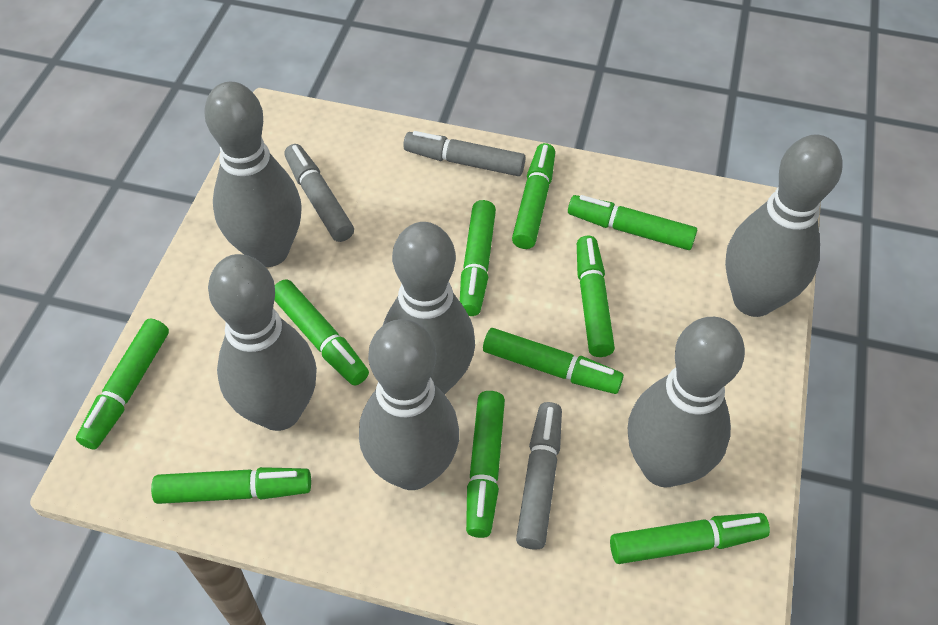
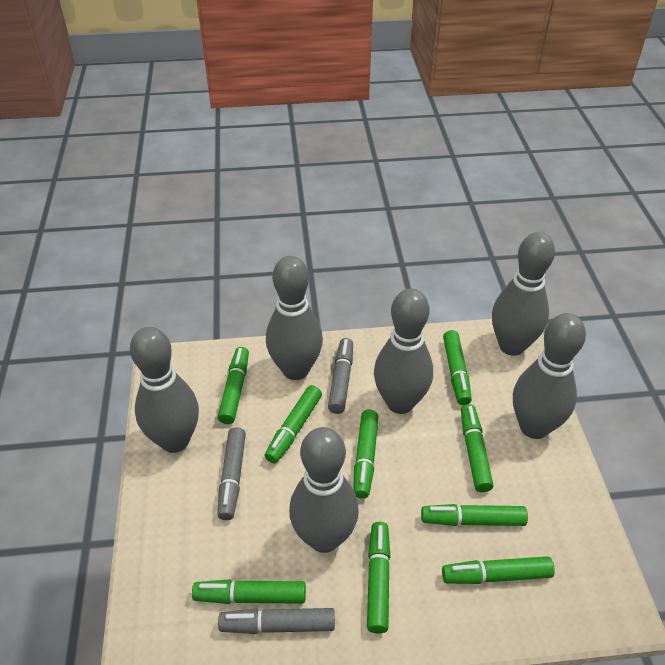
green marker: [76,318,169,449] [151,467,311,504] [274,279,369,386] [460,200,496,316] [466,391,505,538] [483,328,624,394] [512,143,555,249] [568,195,697,250] [577,235,615,357] [610,513,770,564] = 10 -> [192,579,306,604] [218,347,249,424] [264,385,322,463] [353,410,379,498] [367,522,391,633] [421,504,528,526] [442,556,555,584] [443,330,472,405] [461,404,493,492] = 9

